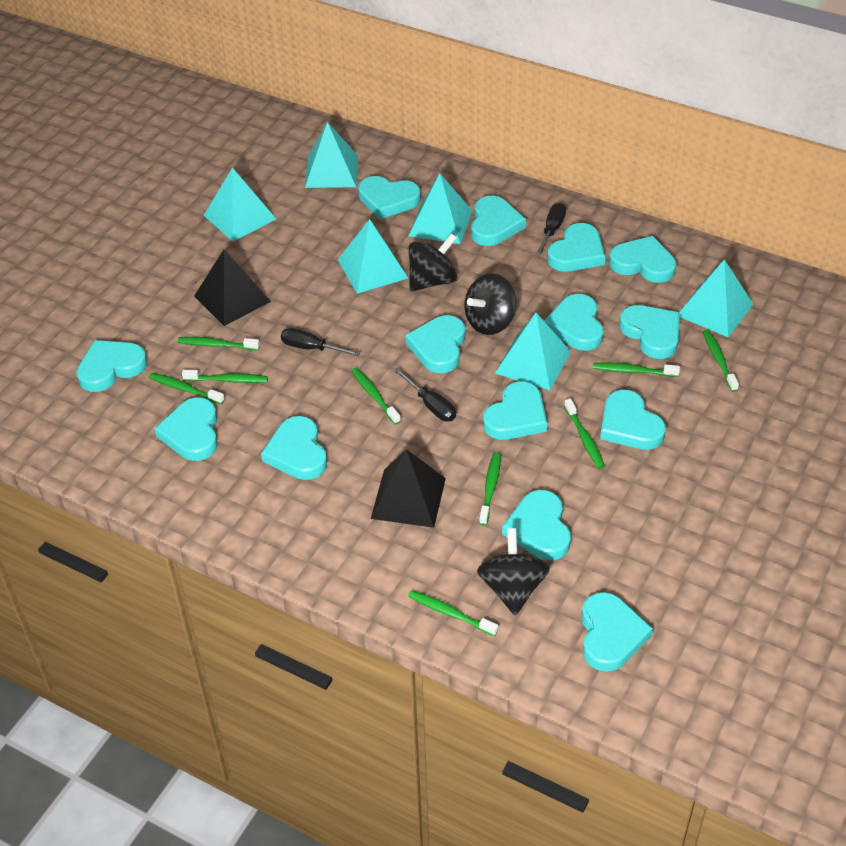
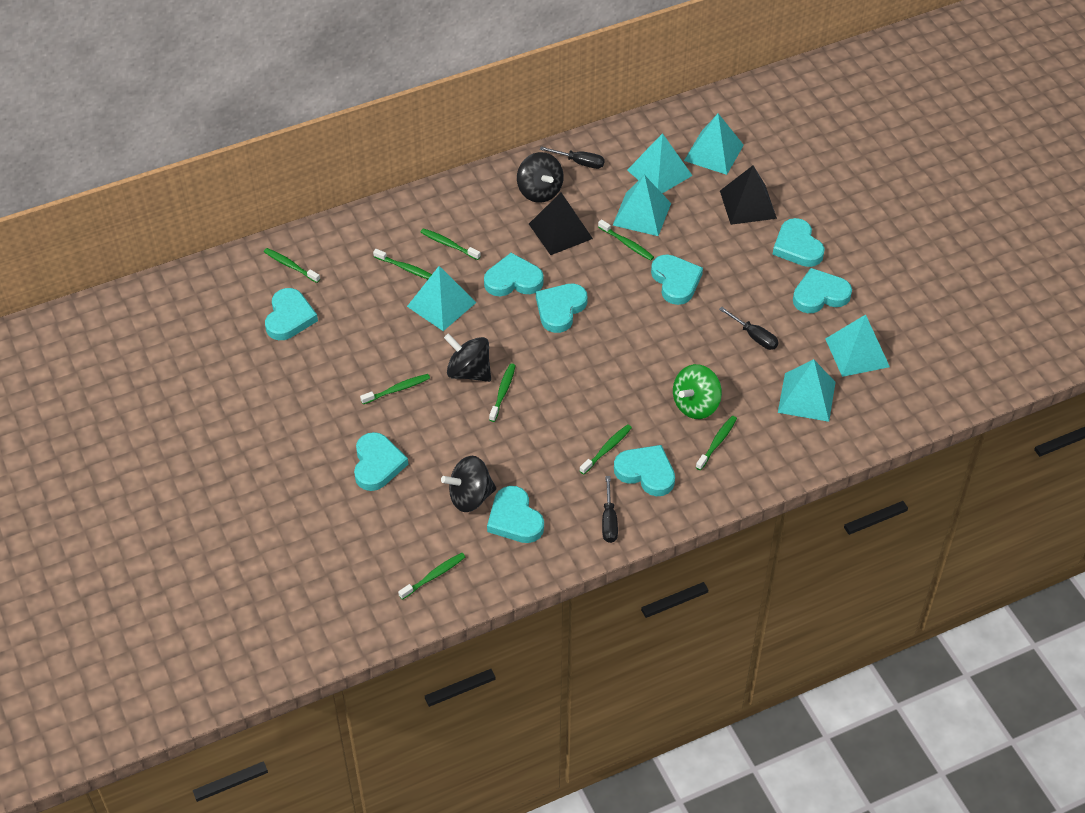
green spinning top: none = 0 -> [673,364,722,419] = 1
turquoise heart: [76,340,147,392] [155,397,218,461] [261,416,327,480] [358,176,421,219] [405,315,465,373] [471,196,526,246] [483,381,547,440] [502,490,571,560] [544,294,604,351] [547,223,605,272] [581,592,653,672] [600,390,666,450] [609,236,676,283] [619,305,680,359] = 14 -> [265,288,318,340] [354,432,408,491] [484,253,544,296] [487,486,544,543] [536,284,588,333] [614,445,675,496] [651,254,703,305] [773,218,825,267] [793,268,852,313] = 9

